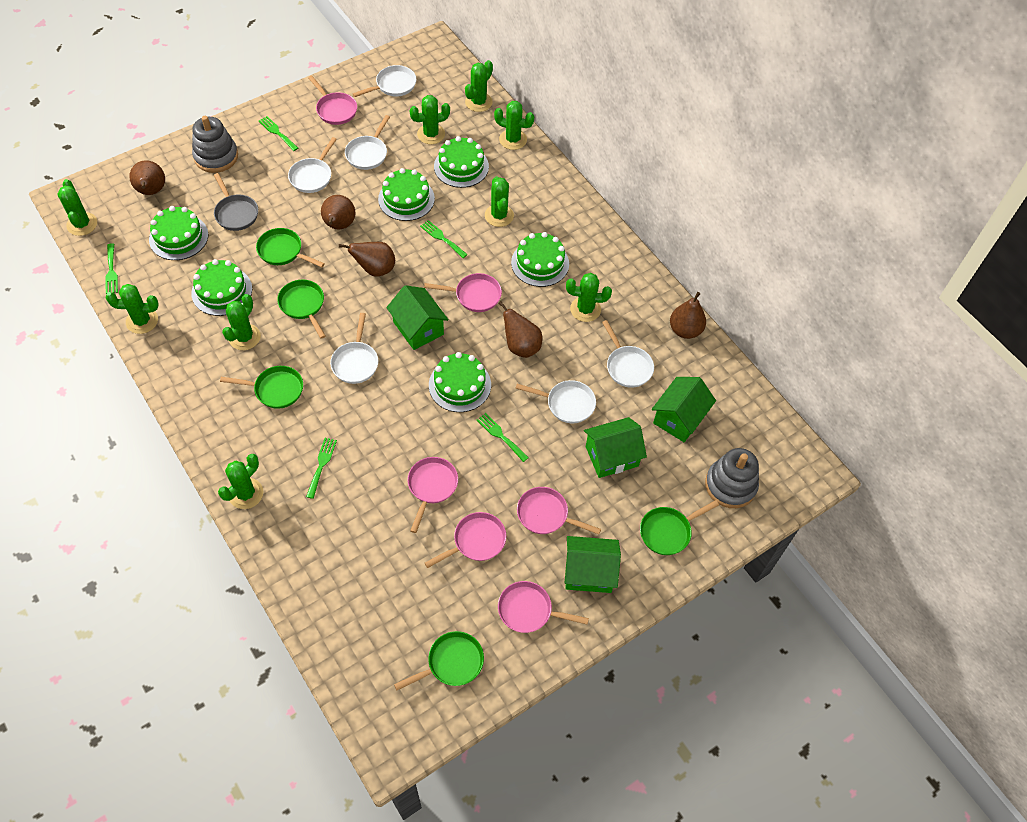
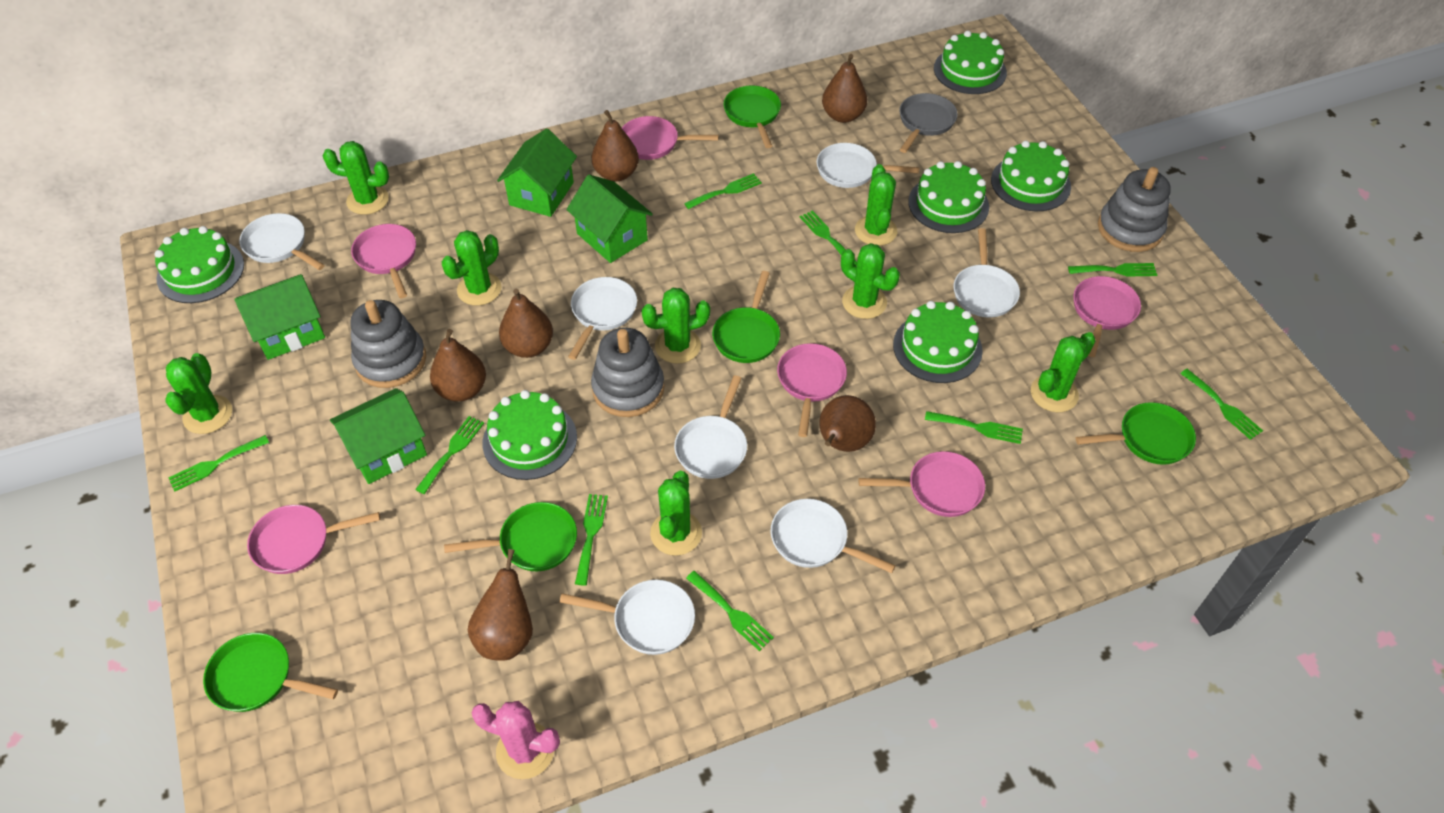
brown pear: [129,160,165,195] [321,195,355,230] [339,242,395,276] [498,301,542,358] [670,292,706,339] = 5 -> [430,329,486,402] [468,549,533,661] [499,289,553,358] [592,110,639,181] [820,395,876,452] [822,54,867,123] = 6
green cactus: [58,179,97,236] [106,284,159,334] [218,454,264,509] [222,294,261,350] [410,95,450,144] [465,60,493,112] [485,176,514,227] [494,101,534,150] [566,273,612,322] = 9 -> [166,353,232,434] [323,141,389,215] [442,230,501,306] [641,288,710,364] [650,471,702,556] [841,243,900,319] [855,164,897,246] [1031,332,1096,412] = 8
green fork: [105,243,118,294] [259,116,298,151] [306,438,337,499] [420,220,468,258] [477,413,529,462] = 5 -> [168,435,269,491] [415,416,484,494] [575,494,608,586] [684,173,762,209] [686,571,774,651] [800,210,857,266] [925,411,1023,444] [1068,263,1157,277] [1180,369,1263,440] = 9
grey stacking toy: [192,116,238,173] [705,448,759,508] = 2 -> [350,300,426,388] [591,328,664,417] [1098,167,1171,252] = 3
pink cactus: none = 0 -> [471,701,560,779] = 1
white pan: [288,137,337,193] [330,313,378,384] [345,115,390,170] [353,65,416,97] [515,380,596,423] [602,320,654,388] = 6 -> [239,213,325,270] [559,580,695,655] [568,277,637,360] [674,375,747,479] [770,499,896,573] [816,143,919,188] [953,228,1020,317] = 7

